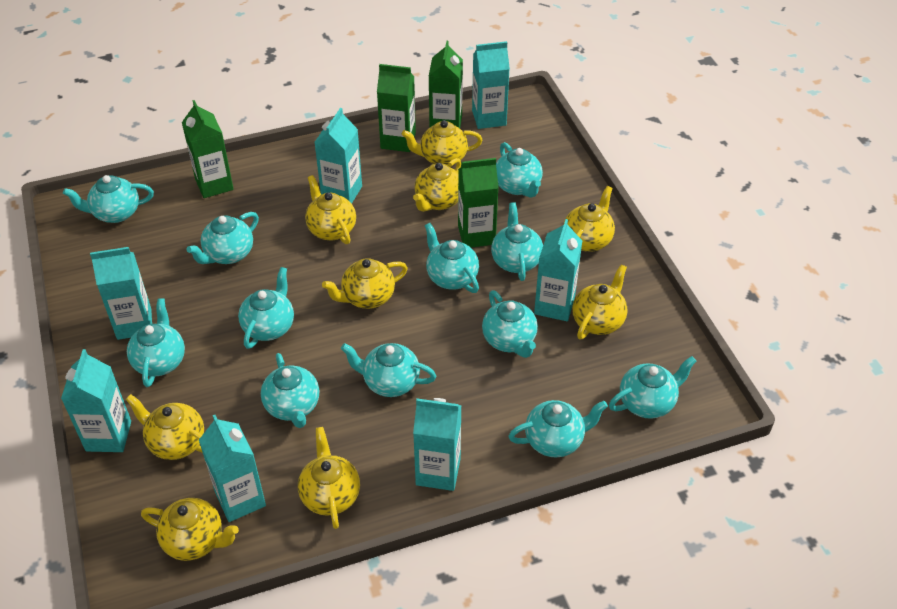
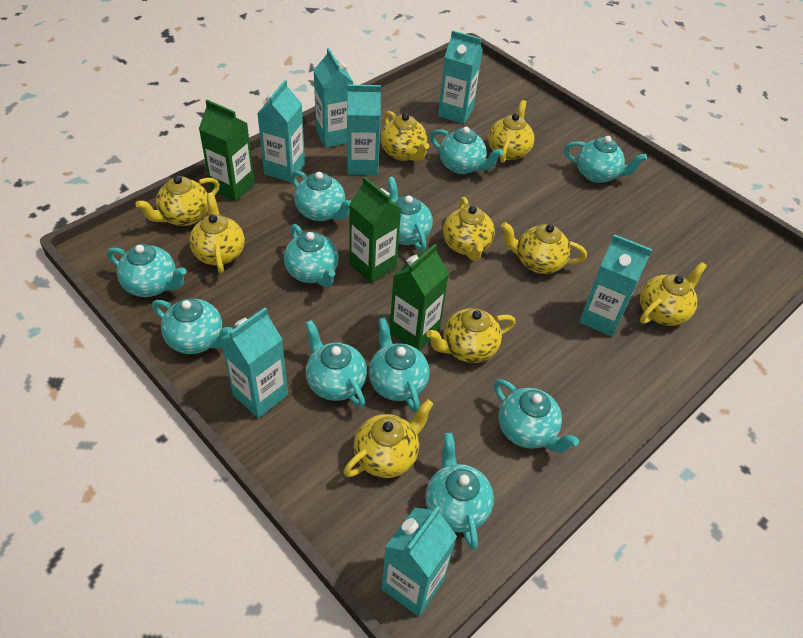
green carton: [182,100,234,198] [377,64,416,152] [429,41,463,128] [458,158,499,247] = 4 -> [199,100,255,202] [349,177,401,283] [390,244,449,351] = 3
turquoise teapot: [63,175,154,223] [127,298,185,387] [187,212,259,264] [238,267,294,349] [261,353,319,428] [341,343,436,397] [425,223,479,293] [482,290,538,358] [491,202,543,281] [496,142,543,198] [508,400,608,458] [609,356,696,419] = 12 -> [107,244,186,297] [152,299,233,354] [284,224,339,287] [291,171,351,221] [305,320,367,408] [369,317,429,412] [388,177,433,251] [425,433,494,550] [430,127,503,174] [494,379,579,452] [564,136,647,183] = 11

